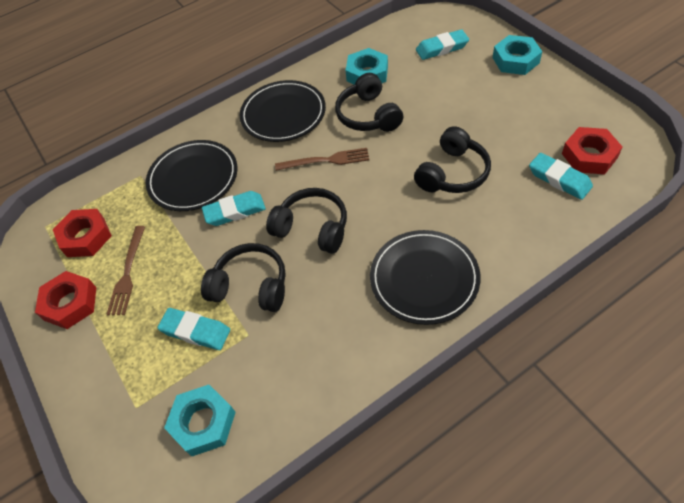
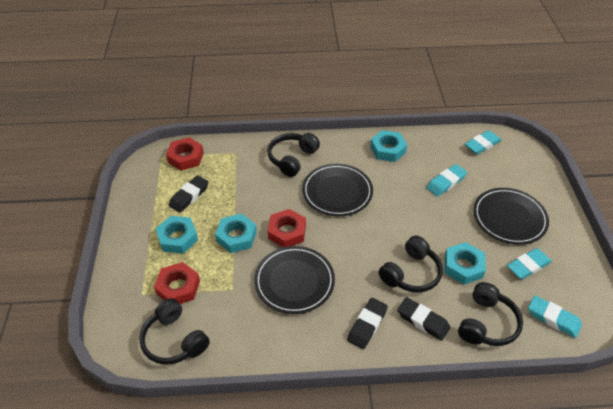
black eraser: none = 0 -> [169,175,208,213] [347,298,388,349] [397,297,450,341] = 3
brown fork: [106,226,145,315] [275,148,369,171] = 2 -> none = 0
turquoise nut: [164,385,236,456] [346,48,388,84] [493,35,542,75] = 3 -> [156,216,198,254] [215,213,257,253] [370,130,407,162] [445,242,486,285] = 4

